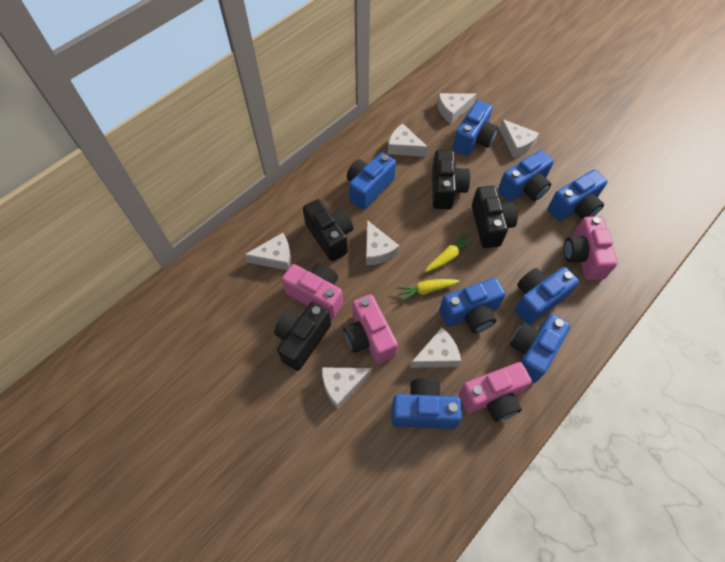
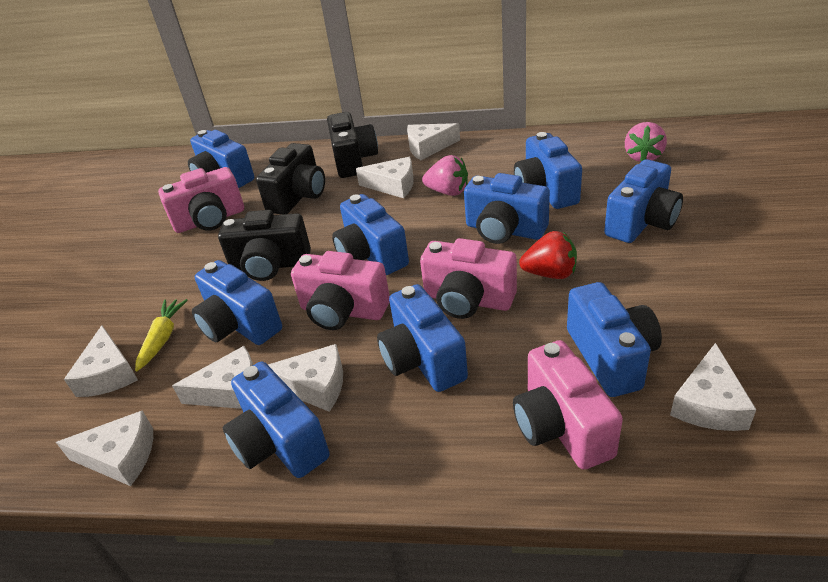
black camera: [274,302,331,371] [303,199,353,261] [432,150,470,209] [472,186,518,248] = 4 -> [218,210,311,281] [256,143,325,215] [327,112,378,178] = 3
blue camera: [347,152,396,210] [392,378,462,429] [439,278,506,333] [453,100,498,156] [498,150,554,202] [510,314,571,383] [515,267,579,325] [548,169,608,221] = 8 -> [188,130,254,188] [192,260,282,345] [223,362,330,478] [332,194,409,275] [377,284,468,392] [464,173,550,244] [514,132,582,209] [567,282,662,397] [604,159,683,243] = 9
pink strawberry: none = 0 -> [422,155,468,196] [625,122,667,162] = 2
red strawberry: none = 0 -> [519,231,577,279] = 1
yellow carrot: [396,279,460,302] [425,232,475,272] = 2 -> [135,299,188,372] = 1

